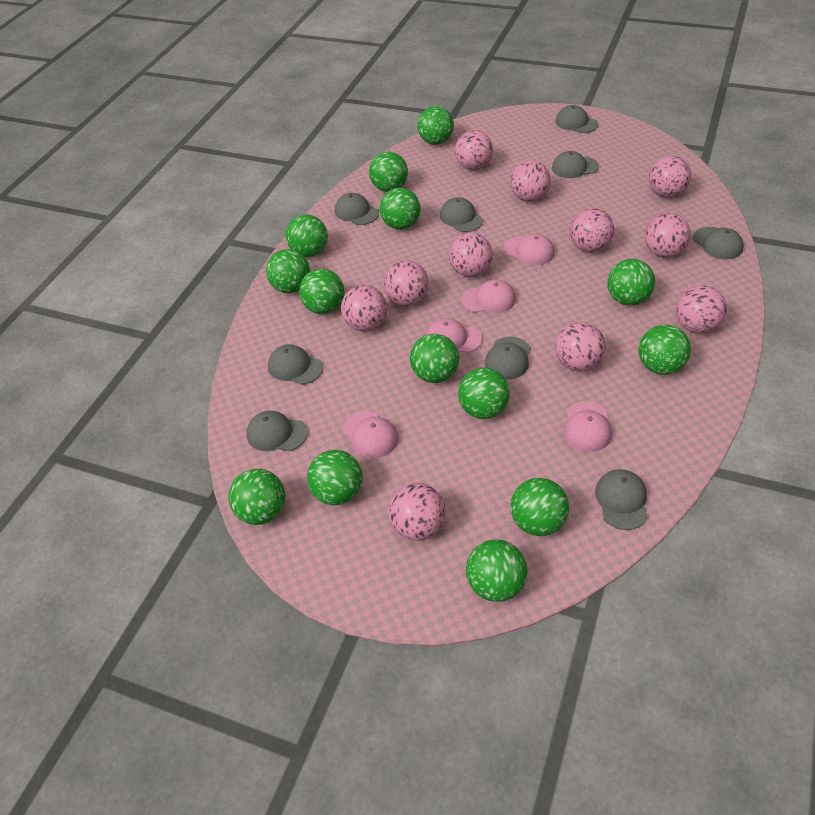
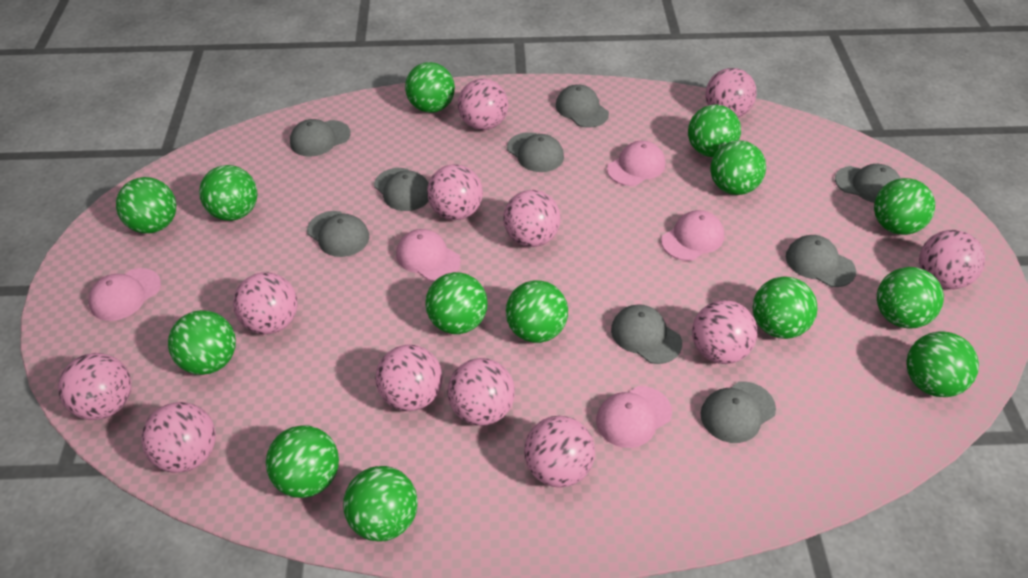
pink ball: [341,285,387,331] [384,260,429,306] [388,483,446,541] [449,233,493,277] [455,130,493,170] [510,160,551,202] [555,322,606,371] [570,208,614,252] [645,213,691,258] [649,156,691,198] [676,285,727,334] = 11 -> [58,353,131,420] [141,402,216,473] [233,272,298,334] [375,345,442,411] [427,164,483,220] [448,358,515,426] [458,79,508,130] [503,190,561,247] [524,416,595,488] [692,300,757,364] [705,68,757,117] [919,230,985,289] = 12

